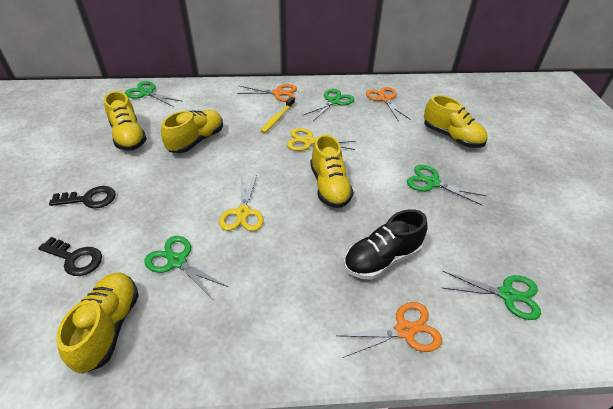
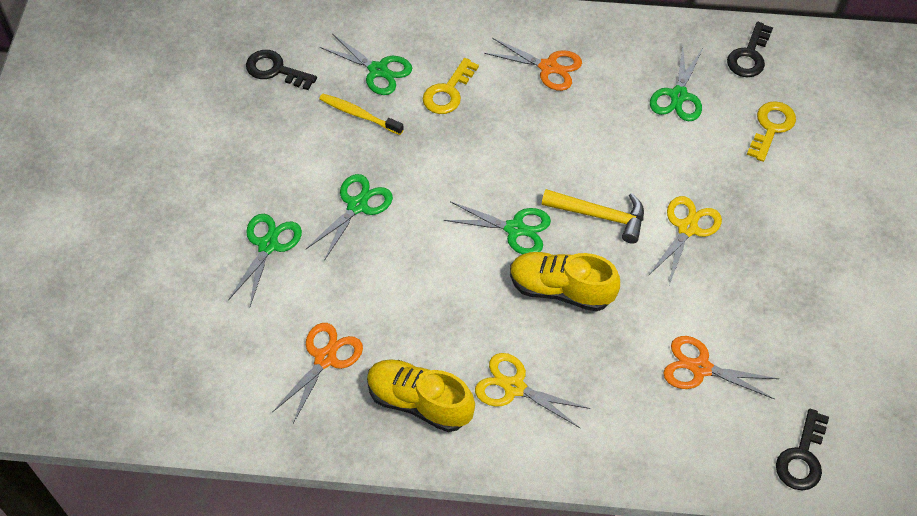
black key: [38,237,102,276] [49,186,116,209] = 2 -> [246,50,317,90] [727,22,773,77] [776,409,829,490] = 3
black shoe: [344,209,428,280] = 1 -> none = 0
yellow hammer: none = 0 -> [542,189,644,244] = 1
yellow key: none = 0 -> [423,58,479,114] [747,101,796,162] = 2
yellow shoe: [56,272,139,373] [104,91,147,151] [161,110,223,153] [310,134,353,208] [424,95,488,148] = 5 -> [367,359,475,432] [510,252,620,312] = 2

